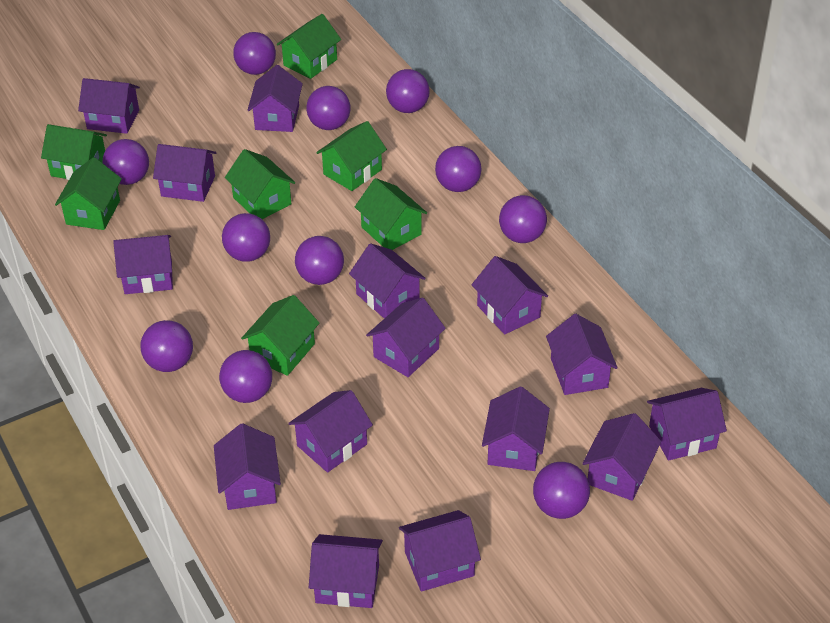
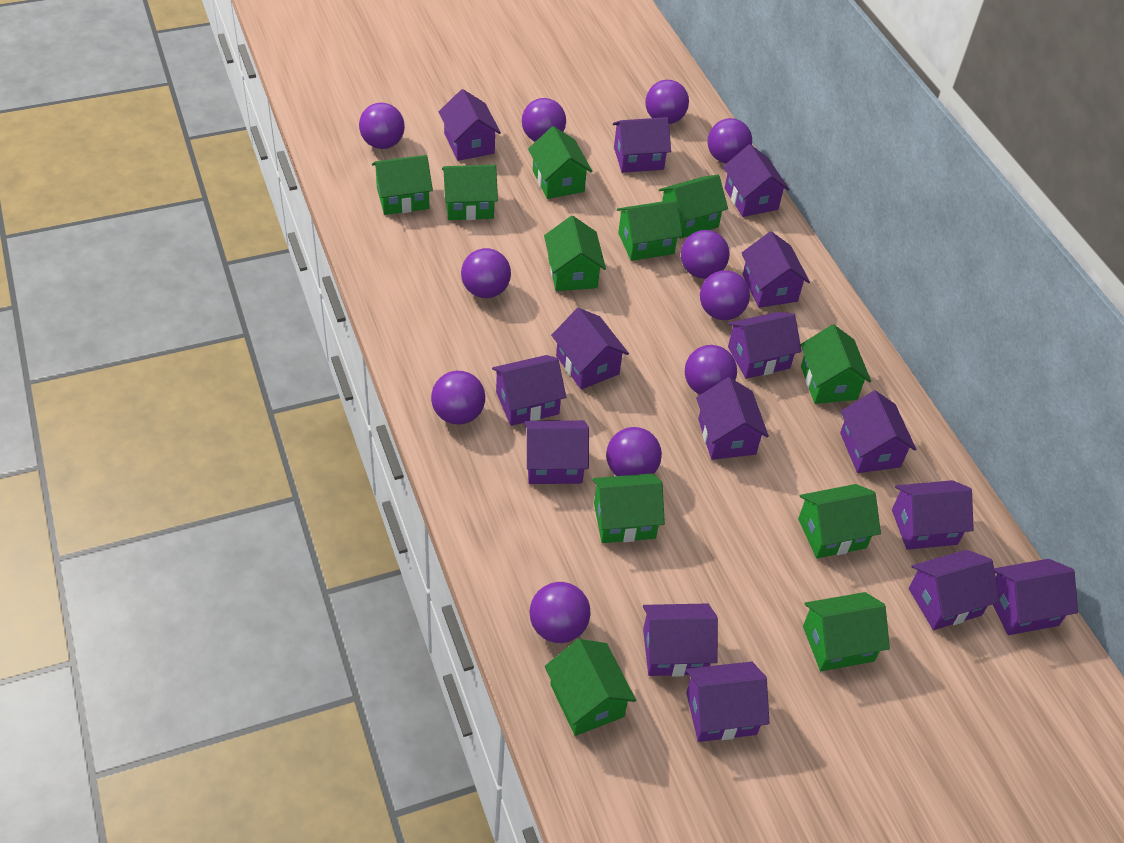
green house: [41,124,107,180] [55,157,122,230] [225,149,295,219] [241,295,319,376] [277,14,341,79] [316,121,387,191] [355,178,427,250] = 7 -> [372,155,433,215] [442,165,498,220] [528,126,592,199] [544,216,606,291] [545,639,636,736] [592,473,665,543] [617,200,683,261] [659,174,728,239] [798,484,881,559] [801,325,871,404] [803,592,890,671] = 11

